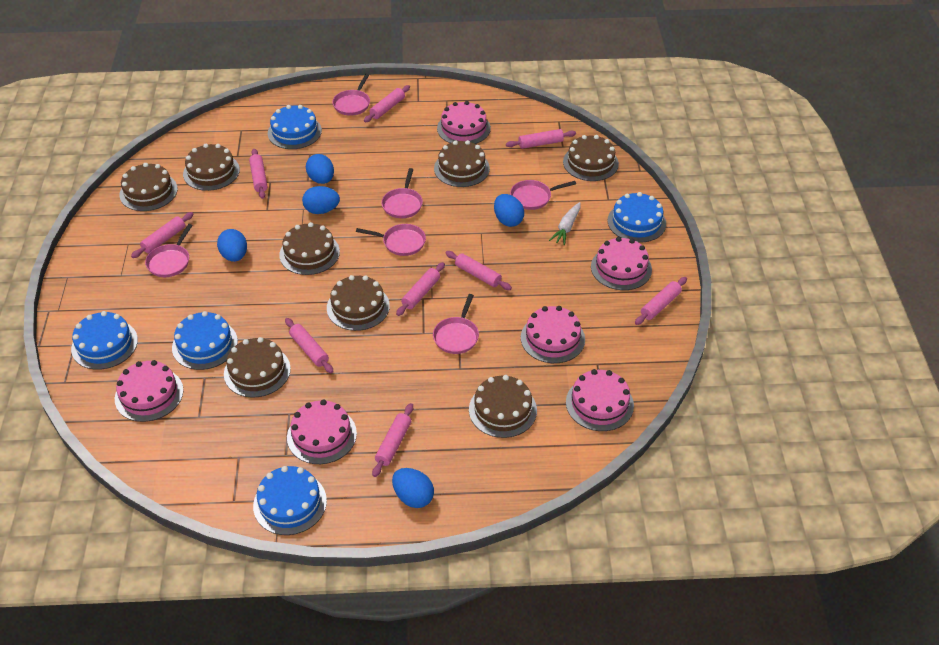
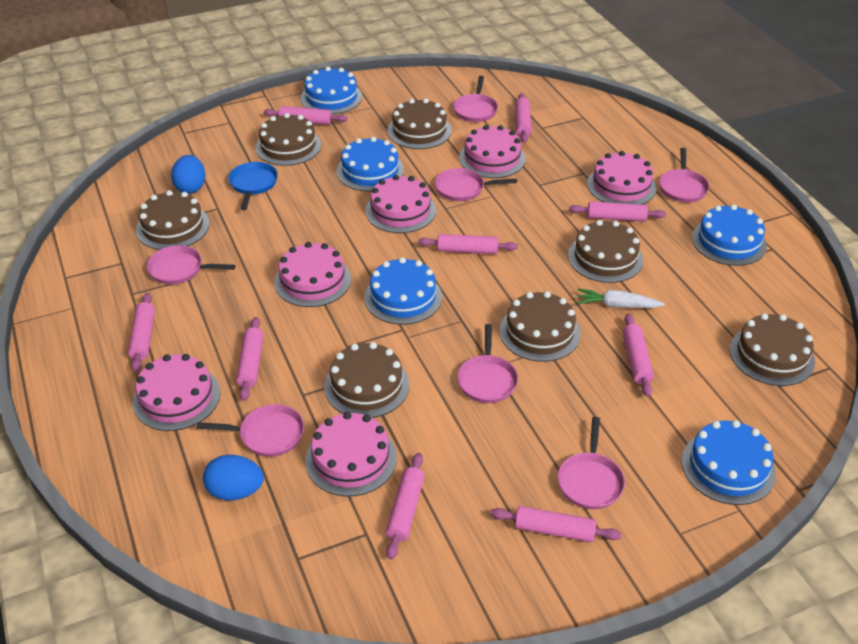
blue egg: [217,229,247,262] [302,186,340,214] [306,154,334,184] [392,468,434,508] [494,194,524,227] = 5 -> [171,155,205,194] [203,455,264,501] = 2
blue pan: none = 0 -> [228,162,278,210] = 1
brown cake: [119,163,178,211] [183,144,240,191] [224,337,291,398] [279,222,340,275] [327,275,390,331] [434,140,490,187] [469,375,537,438] [563,135,619,181] = 8 -> [136,190,209,250] [255,113,321,166] [324,342,409,418] [387,98,452,149] [500,291,581,362] [568,220,643,283] [730,313,815,386] = 7
pink pan: [145,224,193,277] [332,74,370,116] [356,224,426,256] [381,168,423,218] [433,294,479,354] [510,180,576,210] = 6 -> [147,245,235,285] [197,404,304,457] [435,168,517,201] [453,76,498,122] [457,324,518,403] [558,417,625,509] [659,148,710,202] = 7

